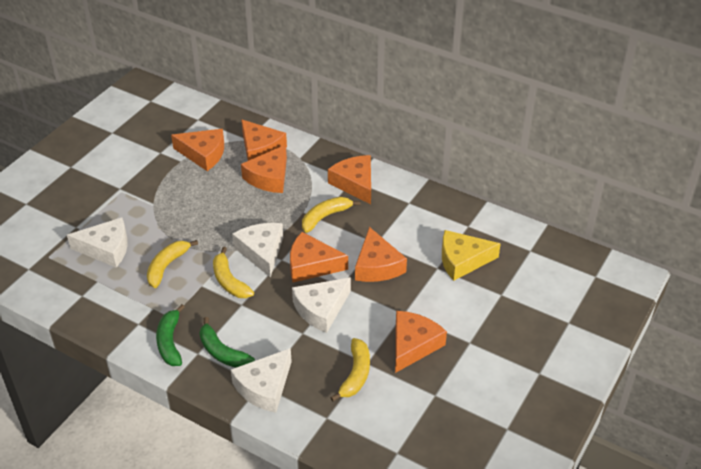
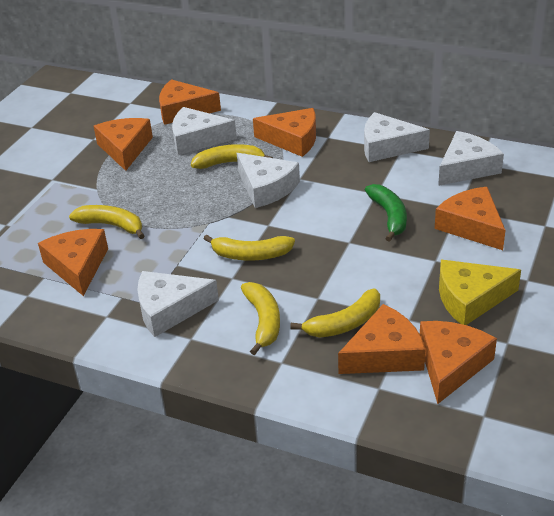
green banana: [156,304,185,366] [199,317,255,368] = 2 -> [365,184,407,242] = 1
white cheese: [67,218,128,268] [231,348,292,413] [232,223,283,278] [292,277,351,333] = 4 -> [137,271,219,337] [172,107,237,155] [237,153,300,208] [364,112,430,162] [438,131,504,186] = 5
yellow banana: [147,240,198,288] [213,247,254,298] [302,197,360,233] [330,338,370,401] = 4 -> [69,205,145,239] [191,144,273,169] [204,235,295,261] [241,282,280,355] [290,289,380,338] = 5

